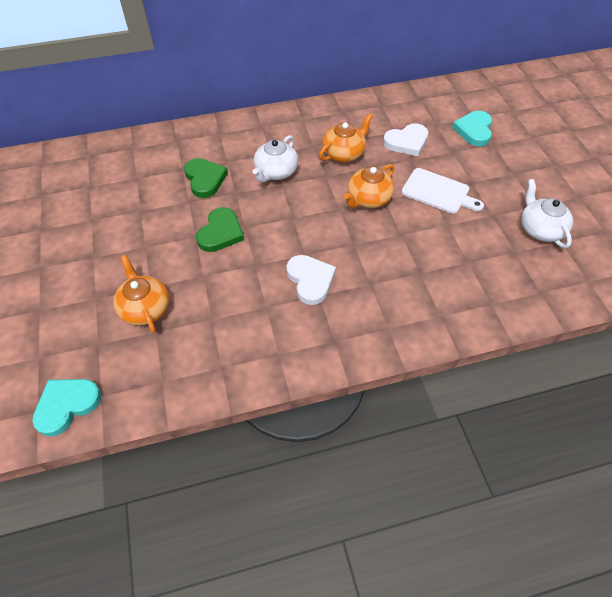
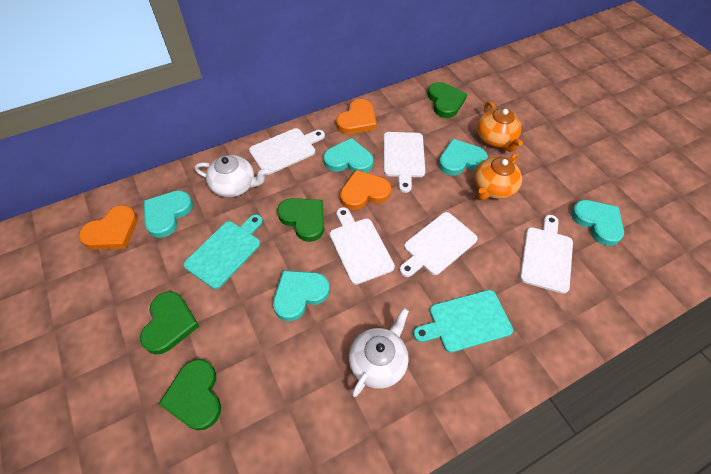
green heart: [184,158,228,198] [196,207,244,252] = 2 -> [140,291,199,354] [159,359,221,430] [277,198,324,242] [428,82,467,118] = 4
orange heart: none = 0 -> [79,205,138,250] [336,99,377,134] [340,170,391,210] = 3
orange teapot: [113,255,169,333] [319,113,373,162] [344,164,394,208] = 3 -> [474,153,522,200] [477,102,523,152] = 2
turquoise cutting board: none = 0 -> [183,214,263,289] [413,290,513,353] = 2
turquoise heart: [32,379,101,437] [452,111,492,146] = 2 -> [144,191,193,238] [273,270,330,321] [323,138,373,173] [438,139,488,176] [571,200,624,246] = 5
white cutting board: [401,168,484,214] = 1 -> [249,128,325,175] [330,207,395,285] [384,132,425,193] [400,212,478,277] [520,215,573,294] = 5
white heart: [286,255,336,305] [383,123,428,156] = 2 -> none = 0

